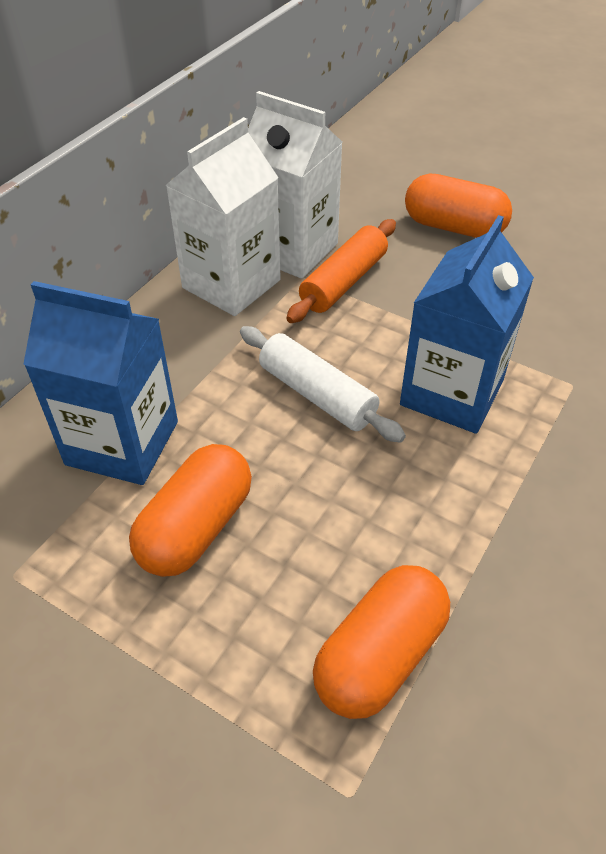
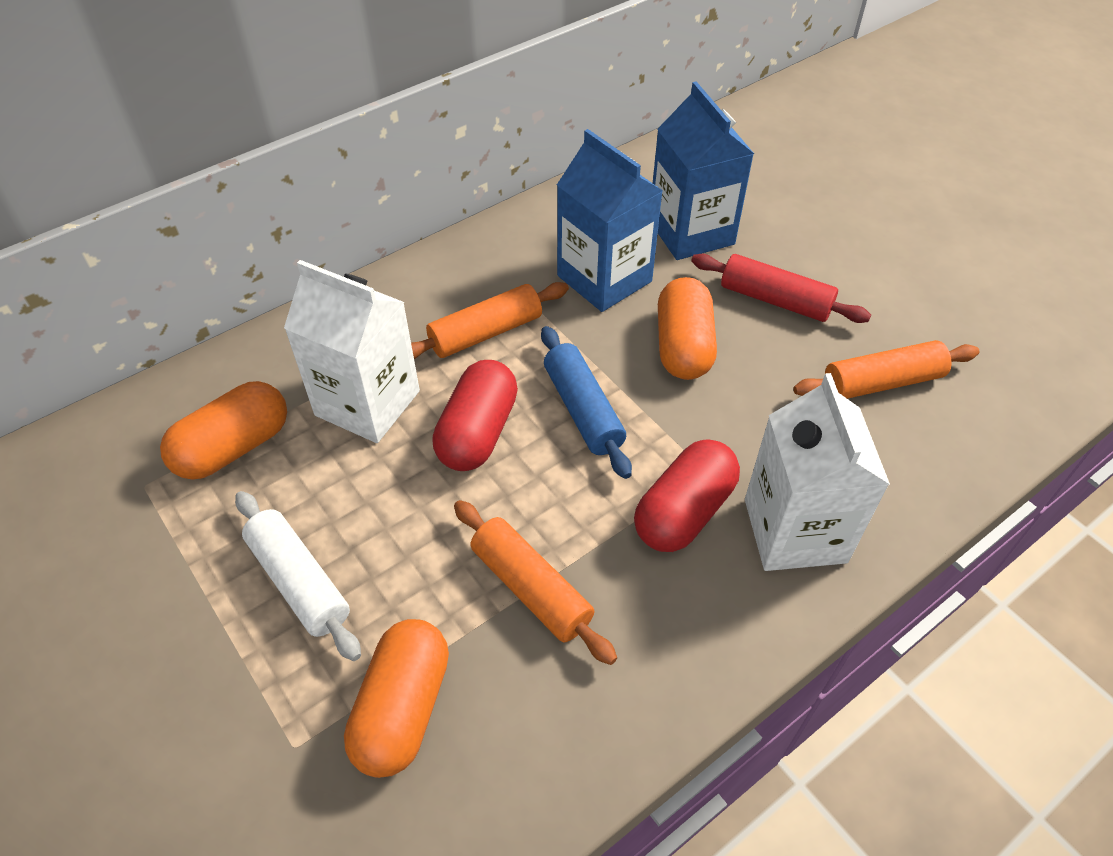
blue rolling pin: none = 0 -> [541,326,632,479] = 1
orange rolling pin: [286,219,396,323] = 1 -> [411,282,569,359] [454,500,617,665] [793,340,979,399] = 3
red capsule: none = 0 -> [432,360,518,471] [634,439,740,552] = 2
red rolling pin: none = 0 -> [691,254,871,323] = 1

